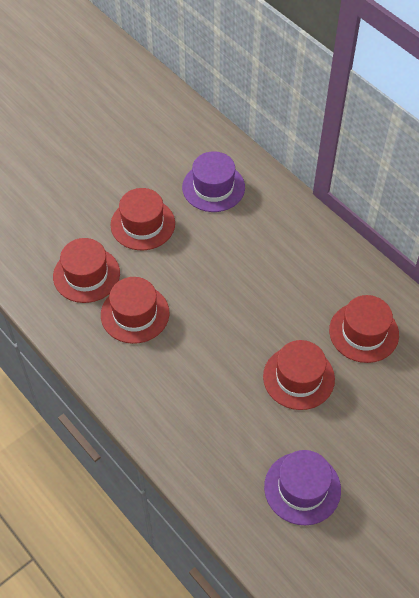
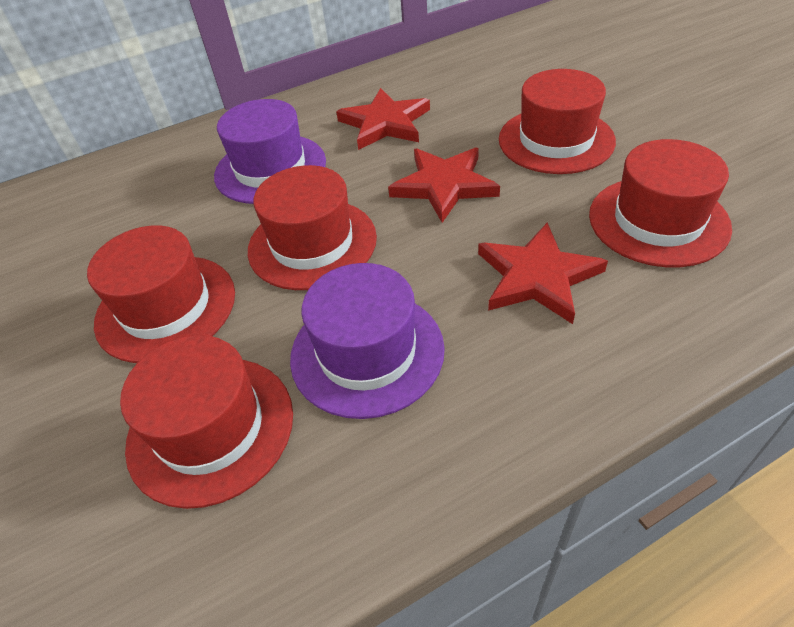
red star: none = 0 -> [336,88,430,150] [388,147,500,223] [478,222,608,324] = 3

